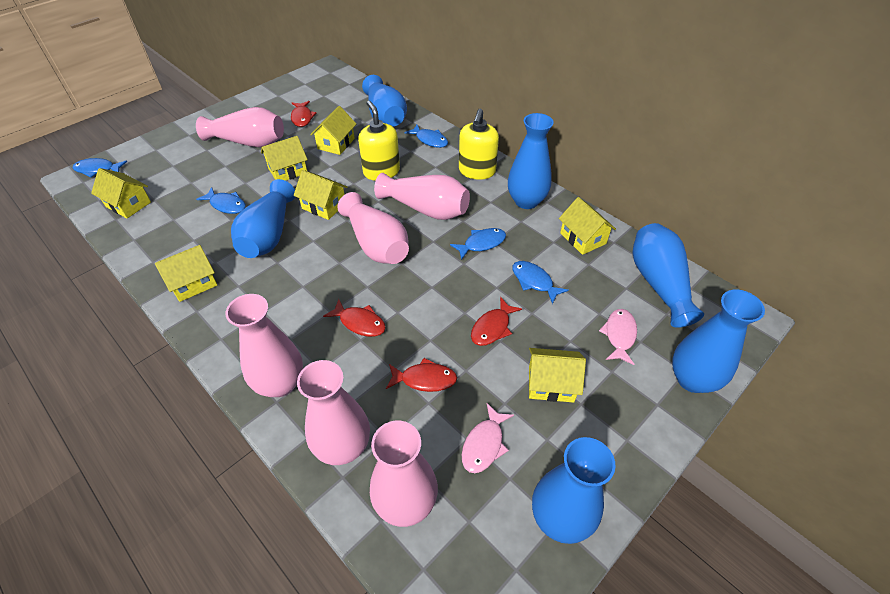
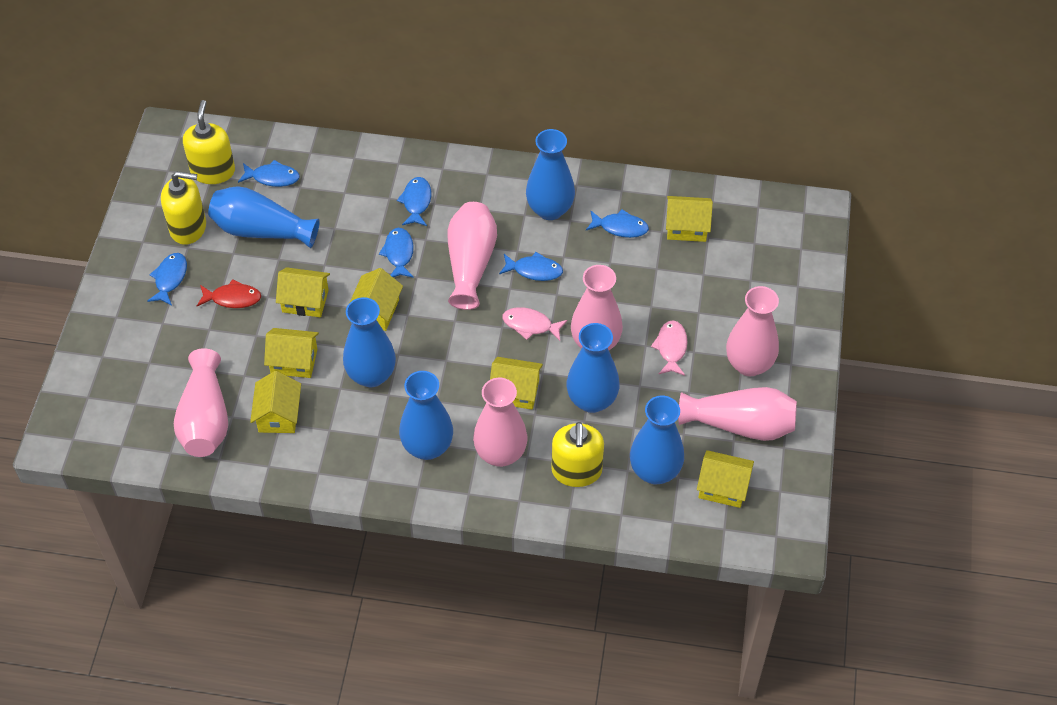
blue fish: [72,158,127,177] [196,187,246,214] [404,125,448,148] [450,228,506,260] [512,261,569,304] = 5 -> [147,253,187,306] [238,160,300,187] [379,228,414,278] [397,177,431,226] [499,252,563,281] [586,209,649,238] = 6
red fish: [291,101,316,127] [323,299,386,337] [386,358,457,392] [471,297,522,346] = 4 -> [197,279,261,308] = 1
yellow soap dispenser: [358,101,400,181] [459,109,499,180] = 2 -> [161,171,206,245] [183,100,235,184] [552,422,604,487] = 3

